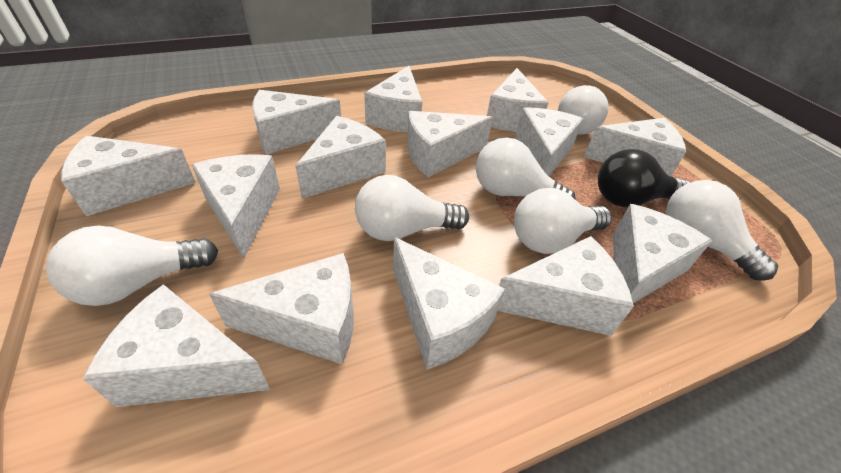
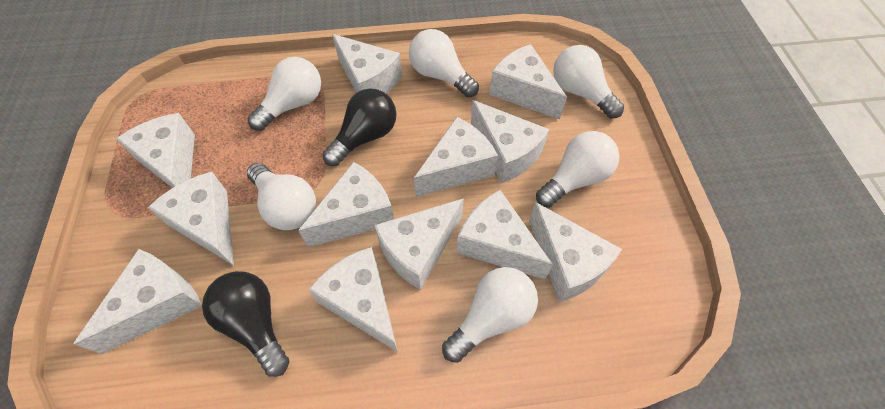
black light bulb: [598,149,690,207] = 1 -> [202,271,289,377] [322,88,397,166] = 2
white cheese: [61,136,196,216] [83,284,270,407] [192,154,280,258] [209,253,354,364] [252,90,341,154] [296,116,386,199] [364,66,422,132] [393,237,505,369] [407,111,493,177] [487,68,549,132] [498,236,634,336] [515,107,583,176] [584,118,686,176] [613,204,712,303] = 14 -> [74,249,202,354] [116,113,195,188] [148,172,234,266] [298,162,394,247] [308,247,398,352] [332,34,402,94] [374,198,464,290] [414,117,498,197] [457,190,553,280] [471,100,549,183] [489,44,567,120] [529,202,622,302] = 12

